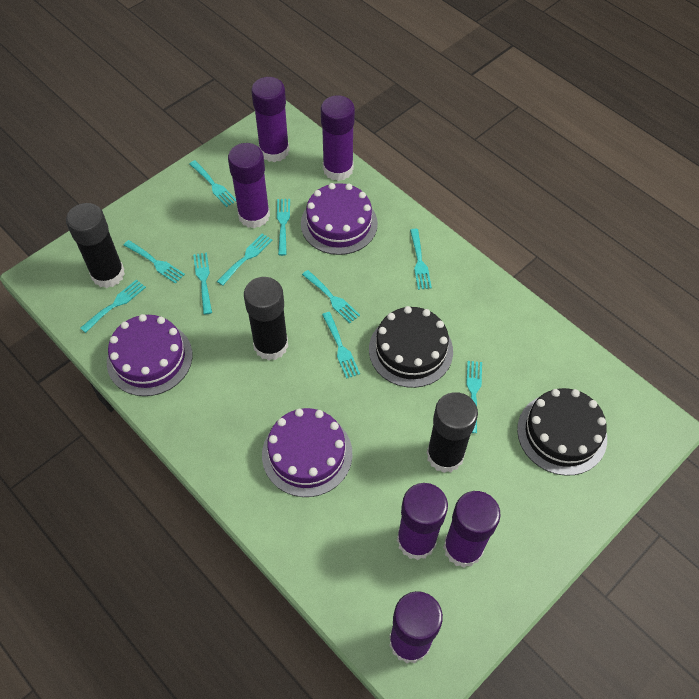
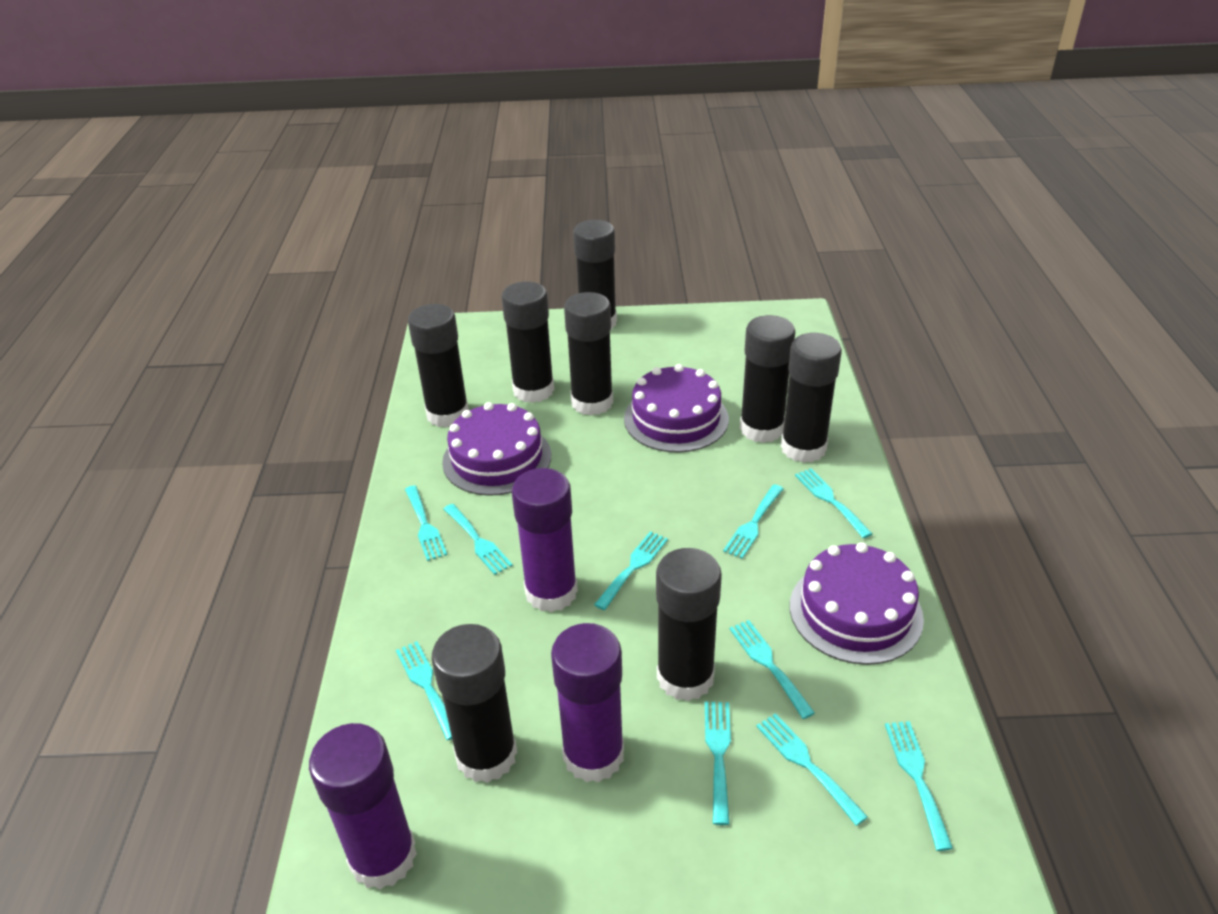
black cake: [369,306,453,388] [517,388,607,476] = 2 -> none = 0
black glue stick: [66,203,125,288] [244,277,288,360] [427,392,478,473] = 3 -> [408,304,469,428] [432,624,517,783] [501,281,554,403] [564,292,613,416] [573,220,617,329] [656,548,722,701] [740,315,795,443] [781,333,842,463] = 8
purple glue stick: [228,143,270,228] [251,77,289,162] [321,95,355,181] [389,591,443,664] [397,483,448,560] [443,491,500,568] = 6 -> [309,723,417,889] [512,468,578,612] [551,623,624,782] = 3

